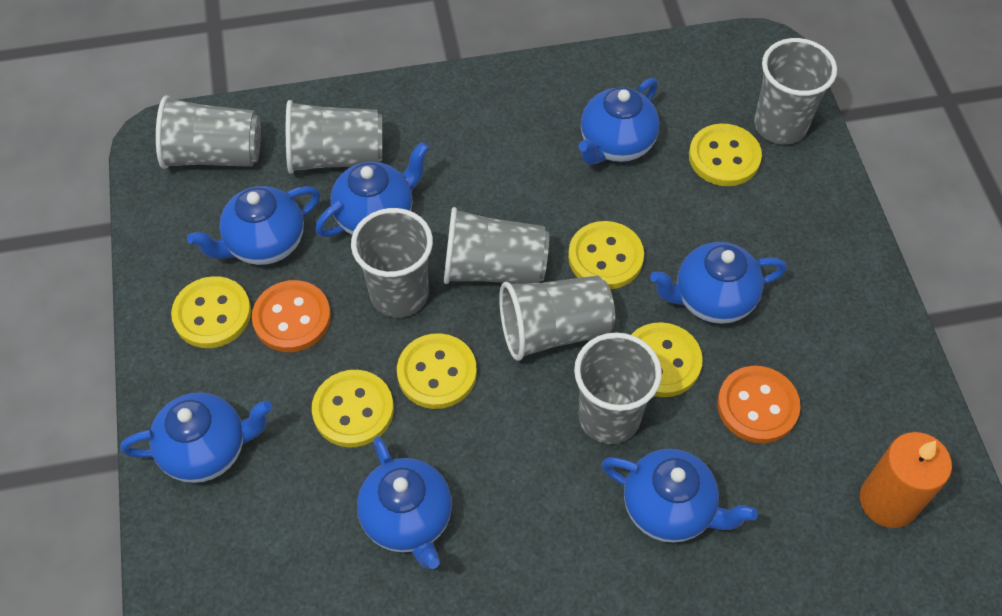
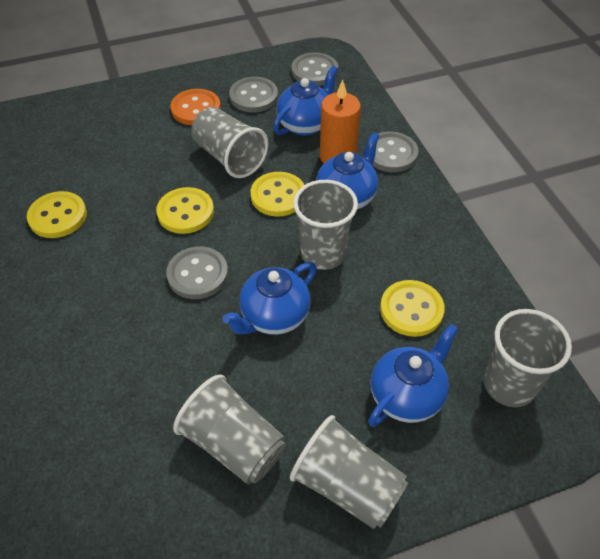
blue teapot: [120,392,272,483] [187,186,320,265] [315,142,429,237] [357,436,452,569] [578,78,660,165] [601,449,758,543] [650,242,787,324] = 7 -> [223,262,317,335] [273,66,338,136] [316,132,380,210] [368,324,458,427] = 4
grey button: none = 0 -> [166,246,228,299] [229,77,278,112] [291,52,338,86] [372,132,418,172] = 4
grey cup: [156,95,261,169] [286,100,382,174] [351,208,433,318] [444,207,549,284] [499,276,615,361] [574,332,662,444] [754,38,837,145] = 7 -> [173,374,286,485] [191,107,268,178] [290,415,408,529] [293,180,358,270] [484,309,572,407] = 5
orange button: [252,280,331,352] [717,366,801,443] = 2 -> [171,89,221,125] = 1
yellow button: [171,276,251,348] [312,370,394,448] [397,333,477,409] [568,221,644,289] [631,322,703,397] [689,124,762,186] = 6 -> [27,191,87,238] [156,187,214,234] [251,172,304,217] [380,280,445,337] = 4

